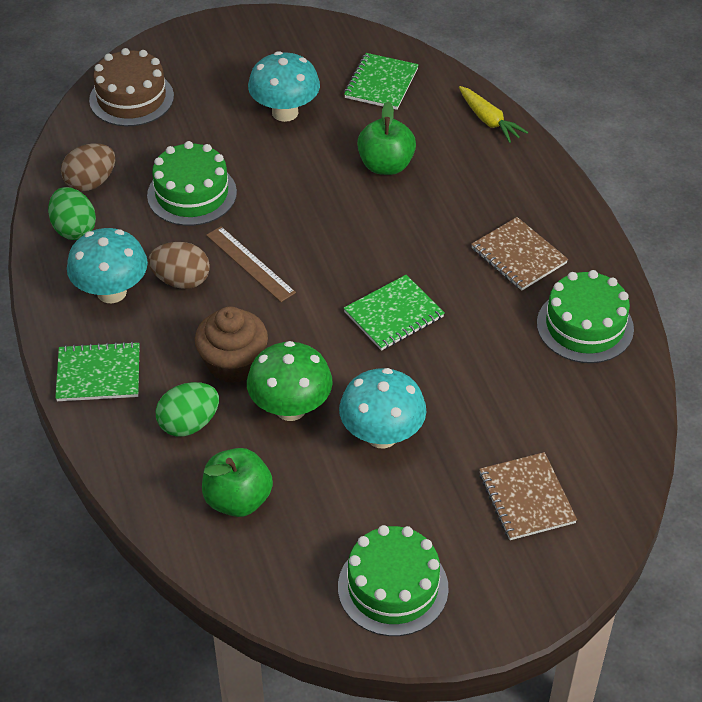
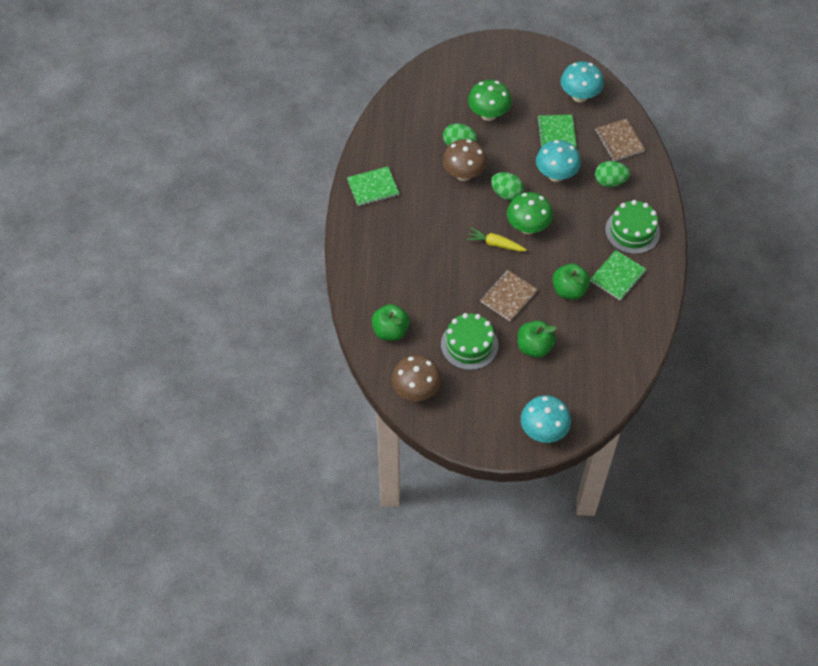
brown cake: [89,48,174,126] = 1 -> none = 0
brown cupcake: [195,306,268,383] = 1 -> none = 0
brown egg: [61,143,115,191] [148,242,210,289] = 2 -> none = 0
brown mushroom: none = 0 -> [392,355,441,401] [442,139,487,181] = 2
brown ruler: [206,226,296,302] = 1 -> none = 0
green apple: [202,448,273,517] [357,101,416,175] = 2 -> [372,304,410,341] [518,320,556,358] [553,263,590,299] = 3
green cake: [147,141,237,226] [338,525,449,636] [537,270,634,363] = 3 -> [441,313,498,370] [605,200,660,254] = 2
green egg: [48,187,96,240] [155,382,219,437] = 2 -> [443,123,477,146] [491,172,524,201] [595,161,630,187] = 3
green mushroom: [247,341,333,421] = 1 -> [468,80,512,121] [507,192,553,234] = 2

